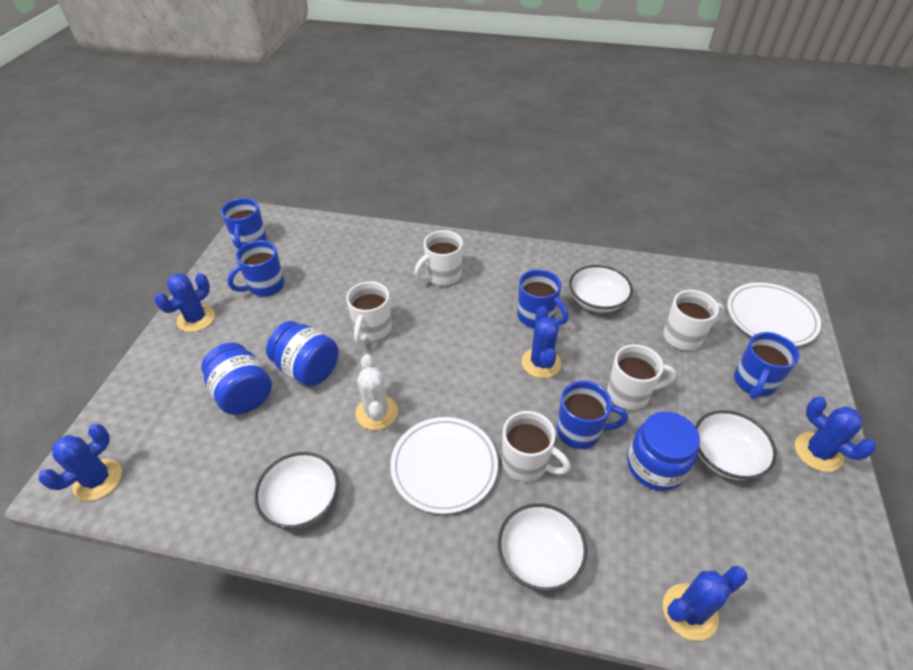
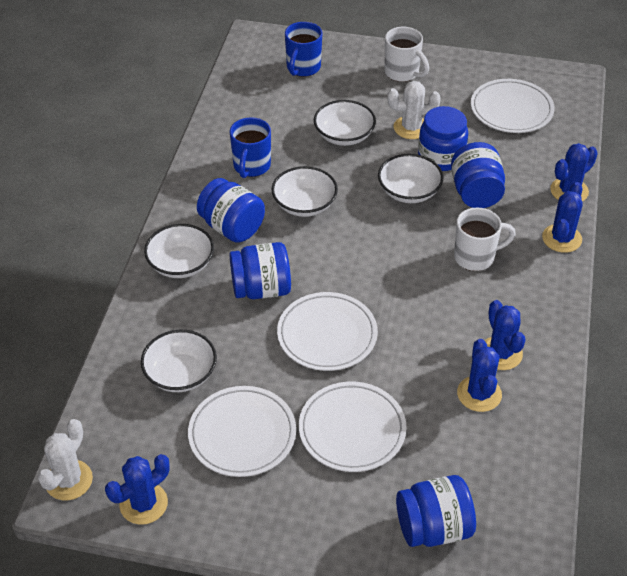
blue jar: [201,343,272,415] [266,321,338,386] [627,411,700,491] = 3 -> [197,178,265,243] [230,242,291,299] [396,475,476,547] [418,106,468,171] [451,142,505,208] = 5
blue mug: [221,198,267,250] [227,240,285,297] [517,269,569,328] [556,381,628,449] [734,332,799,399] = 5 -> [230,117,271,178] [285,22,323,77] = 2
white bowl: [254,452,339,529] [498,503,587,592] [569,265,633,313] [695,410,777,480] = 4 -> [141,330,217,392] [144,224,214,278] [272,166,338,217] [314,100,376,146] [378,154,443,203] = 5
white cactus: [355,354,398,430] = 1 -> [38,419,93,500] [387,81,441,139] = 2
white mug: [346,281,392,344] [414,230,463,286] [502,411,570,482] [607,344,676,410] [663,290,724,351] = 5 -> [384,27,429,82] [454,207,516,271] = 2
white plate: [390,417,498,514] [727,282,821,346] = 2 -> [188,386,296,477] [277,292,378,371] [299,382,406,472] [471,79,555,133] = 4

